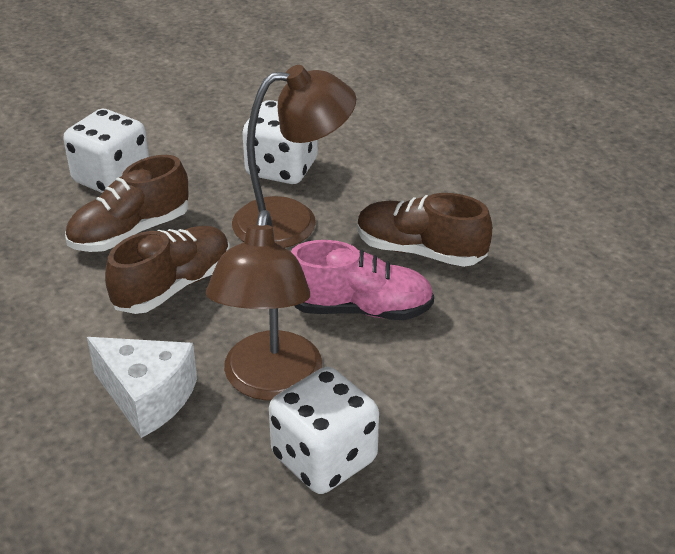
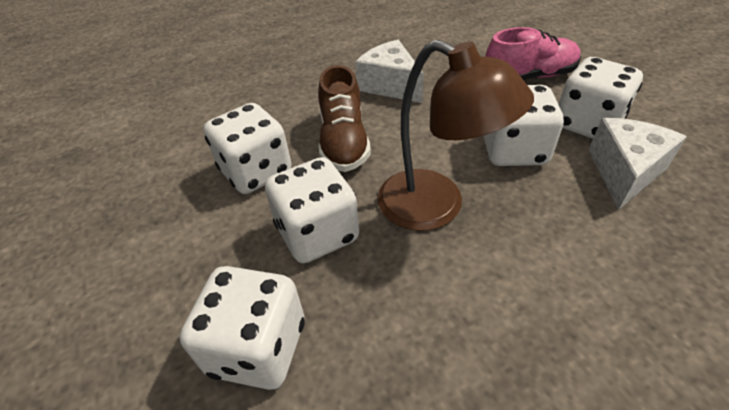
brown lamp: [206,210,322,401] [232,65,356,248] = 2 -> [378,40,534,231] = 1
brown shoe: [65,155,188,252] [105,226,230,314] [357,193,492,267] = 3 -> [318,65,371,172] = 1
white cheese: [87,337,197,438] = 1 -> [356,40,424,103] [589,118,687,210] = 2
white dice: [63,109,149,193] [242,100,318,184] [269,367,379,494] = 3 -> [180,266,305,390] [203,103,292,194] [265,157,359,263] [484,85,564,166] [558,57,643,139] = 5

